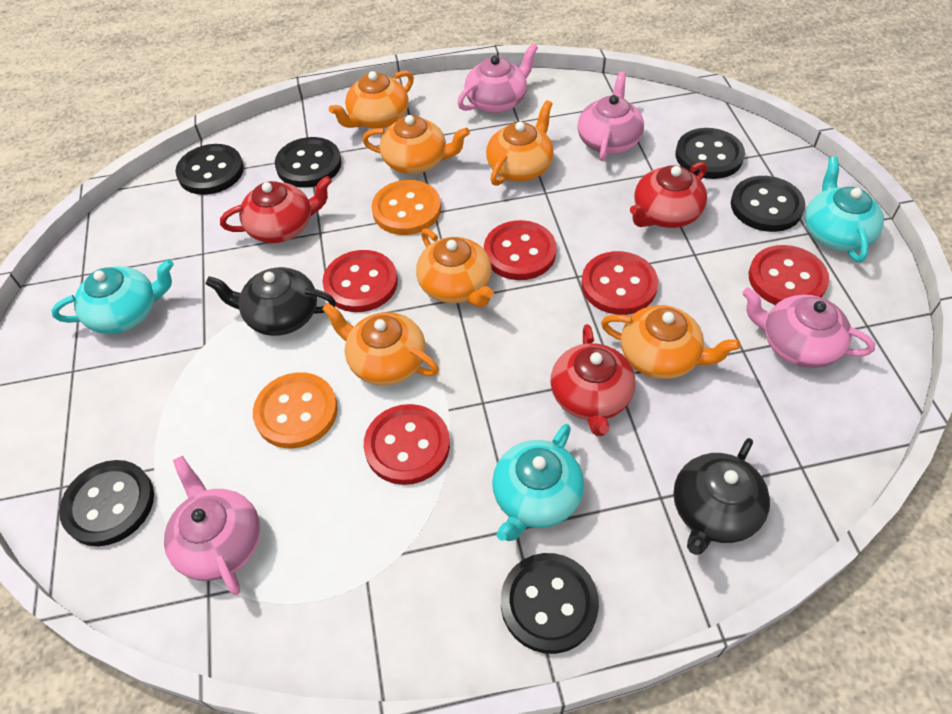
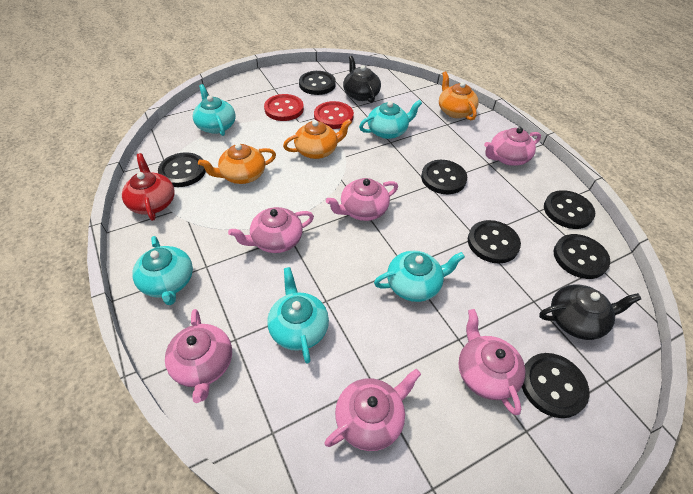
black button: [59,460,154,546] [175,144,244,195] [275,137,342,188] [501,553,599,654] [676,128,745,179] [731,176,805,232] = 6 -> [158,152,206,187] [299,71,336,95] [421,160,467,194] [468,220,521,264] [522,353,590,418] [544,190,595,229] [554,234,610,279] = 7
orange button: [253,372,338,449] [371,180,441,235] = 2 -> none = 0
orange teapot: [322,302,439,386] [329,71,414,129] [362,115,470,174] [416,228,494,307] [486,100,554,186] [601,305,740,379] = 6 -> [198,144,276,184] [283,119,352,159] [439,72,479,120] = 3
pink teapot: [164,456,260,595] [458,43,538,113] [578,72,644,161] [742,287,875,368] = 4 -> [165,309,232,403] [228,207,314,253] [325,369,421,451] [326,178,398,221] [458,309,525,415] [484,127,541,166] = 6
red button: [323,250,398,312] [364,404,450,485] [484,220,557,280] [581,251,658,315] [749,245,829,305] = 5 -> [264,94,304,121] [314,101,354,129] = 2
red teapot: [220,176,332,243] [551,324,636,436] [630,162,707,228] = 3 -> [122,153,174,221] = 1
turquoise teapot: [51,259,174,334] [492,424,584,541] [805,156,884,262] = 3 -> [132,236,193,305] [193,84,235,136] [267,267,329,364] [359,100,422,139] [374,251,465,302] = 5

